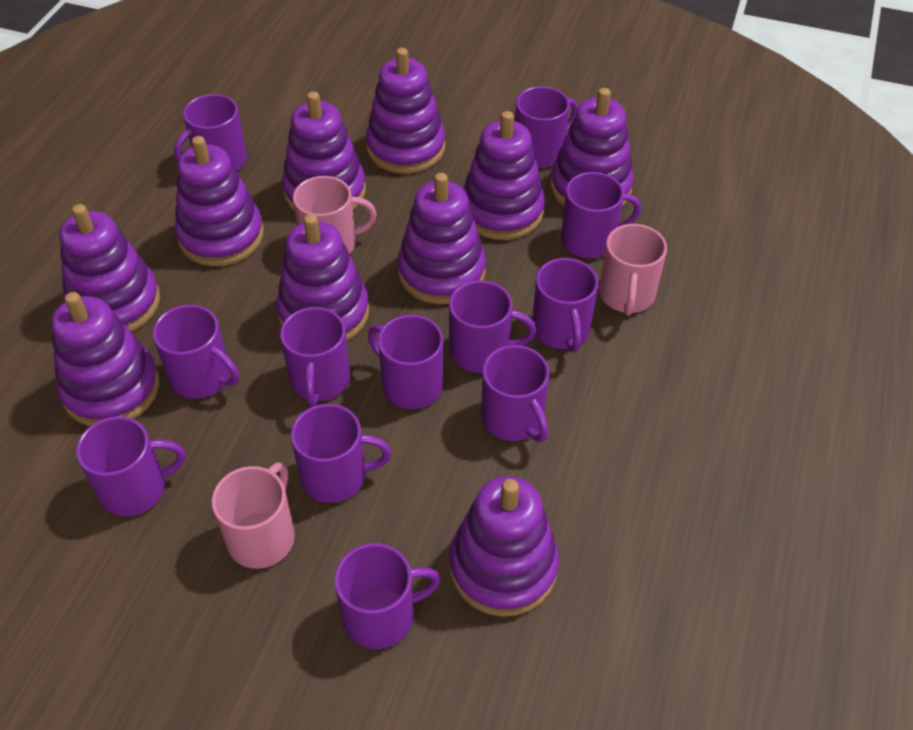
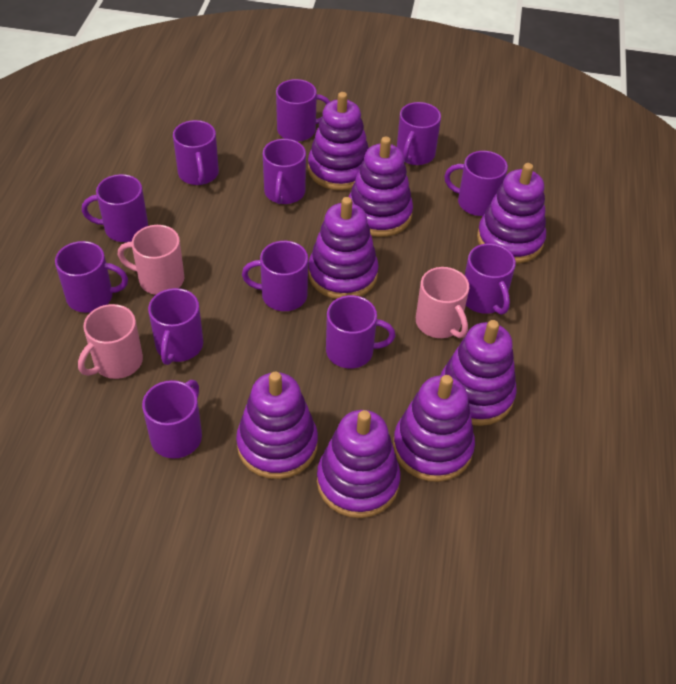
purple stacking toy: [51,292,160,426] [59,204,160,332] [175,136,264,266] [276,214,369,341] [282,91,366,211] [366,48,445,174] [397,173,486,304] [449,476,559,617] [463,111,545,240] [550,88,634,207] = 10 -> [236,372,318,479] [308,92,369,190] [308,197,379,299] [317,410,400,518] [349,137,413,237] [393,375,475,482] [441,320,517,426] [477,163,546,263] = 8

